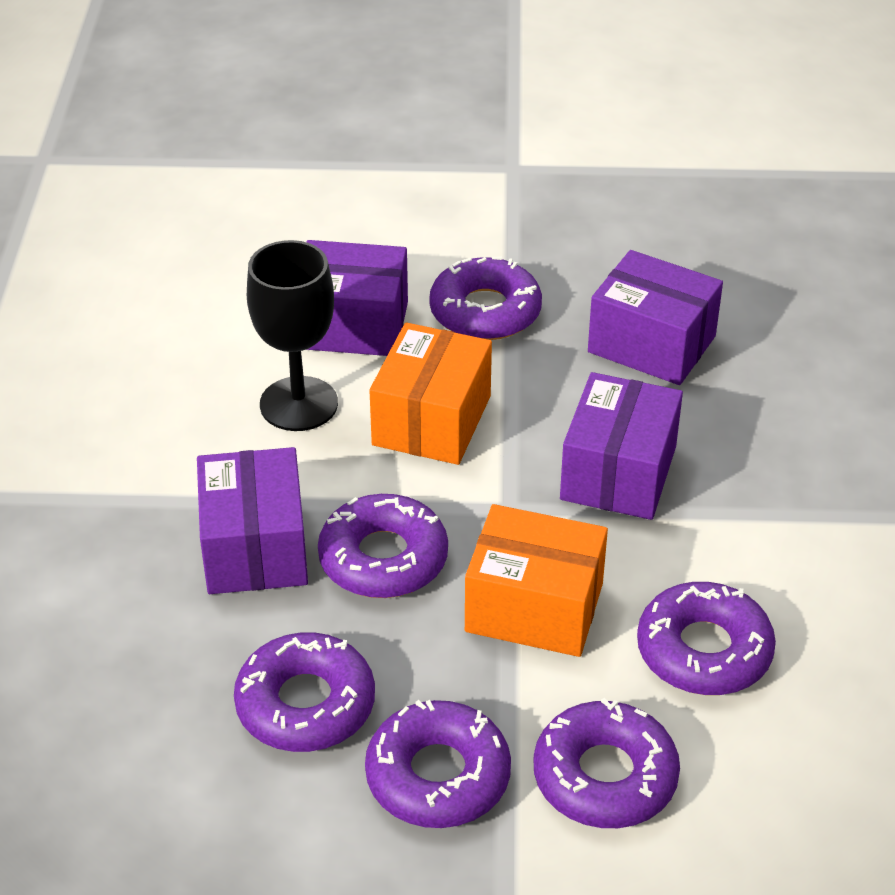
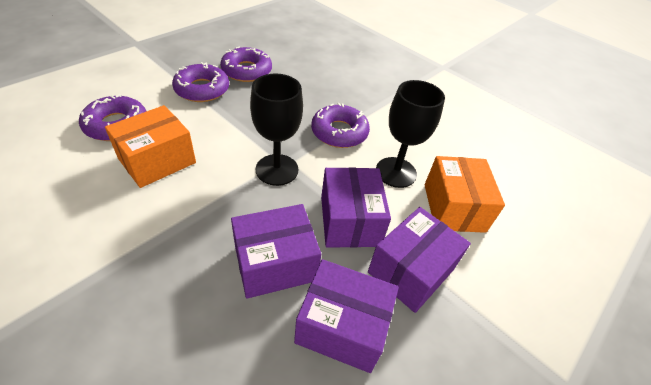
black goblet: [247,240,338,431] = 1 -> [250,74,303,186] [376,80,445,188] = 2
purple donut: [234,632,375,752] [318,494,448,598] [365,700,511,828] [429,257,542,340] [534,698,680,828] [637,582,776,695] = 6 -> [79,94,146,141] [172,62,229,102] [220,47,272,82] [311,103,370,148] = 4

